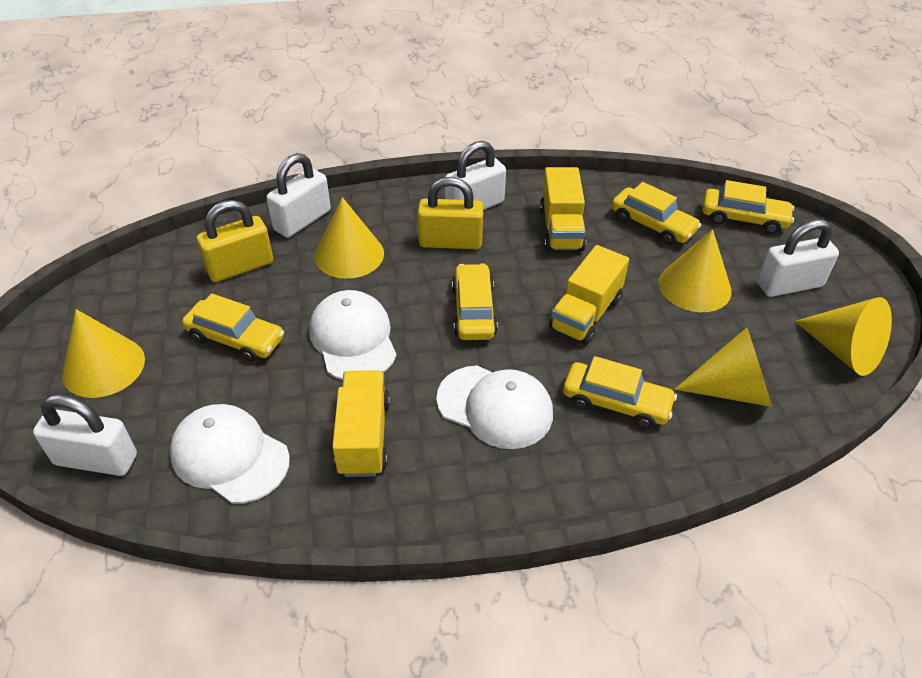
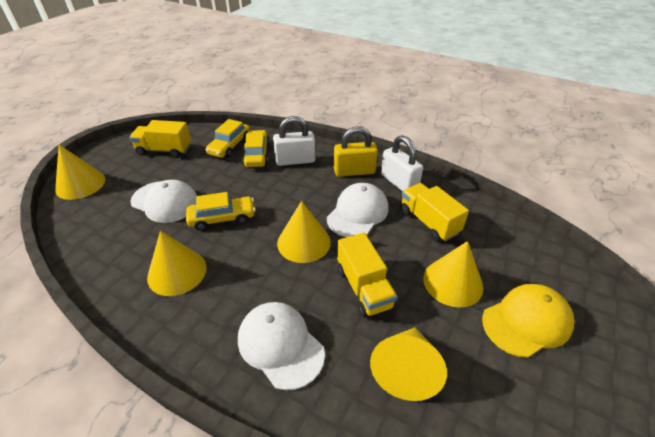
white padlock: [33,394,137,476] [266,153,331,238] [445,141,506,210] [757,219,839,297] = 4 -> [273,116,316,166] [381,135,423,191] = 2
yellow cap: none = 0 -> [482,284,574,358] = 1
yellow car: [182,293,284,362] [452,263,498,340] [563,356,677,429] [611,182,701,245] [702,180,794,234] = 5 -> [186,192,256,231] [205,119,250,158] [242,130,270,167] = 3
yellow padlock: [197,200,273,282] [418,177,483,249] = 2 -> [334,126,378,177] = 1

